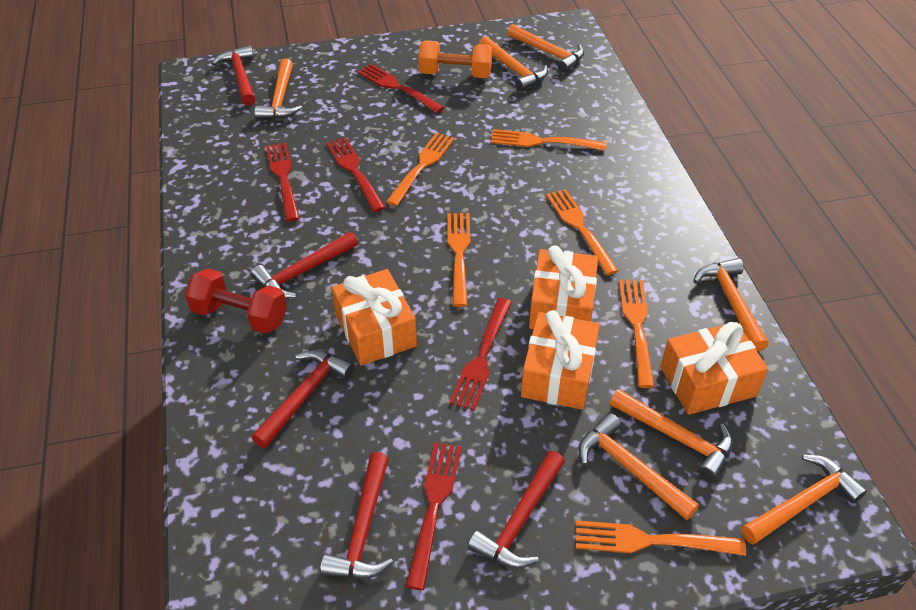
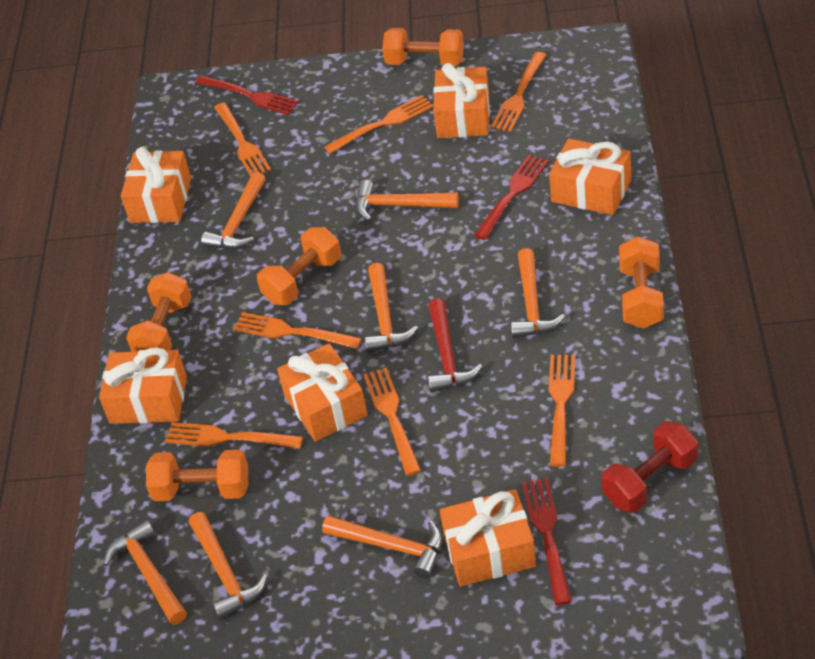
orange dumbbell: [418,40,492,78] = 1 -> [126,272,192,352] [146,450,248,501] [257,227,341,305] [382,28,464,67] [619,237,664,329] = 5
orange fork: [386,132,455,206] [447,213,470,307] [491,129,607,151] [546,189,619,275] [576,520,746,556] [619,280,655,388] = 6 -> [165,422,303,449] [214,103,271,176] [233,312,362,349] [324,95,434,154] [363,367,421,476] [491,52,547,132] [549,355,575,467] = 7
orange gift: [332,269,417,366] [521,310,600,410] [529,245,598,329] [660,322,768,415] = 4 -> [99,347,187,424] [121,147,191,223] [277,343,368,442] [433,63,490,138] [440,489,536,587] [549,139,631,215] = 6
red fork: [266,142,299,222] [327,137,385,212] [357,64,444,113] [406,442,462,590] [449,298,512,411] = 5 -> [196,75,299,115] [474,155,548,240] [522,478,572,605] = 3
red hammer: [211,45,255,106] [251,232,358,299] [251,350,354,448] [320,452,393,579] [468,451,565,569] = 5 -> [428,298,482,393] = 1

